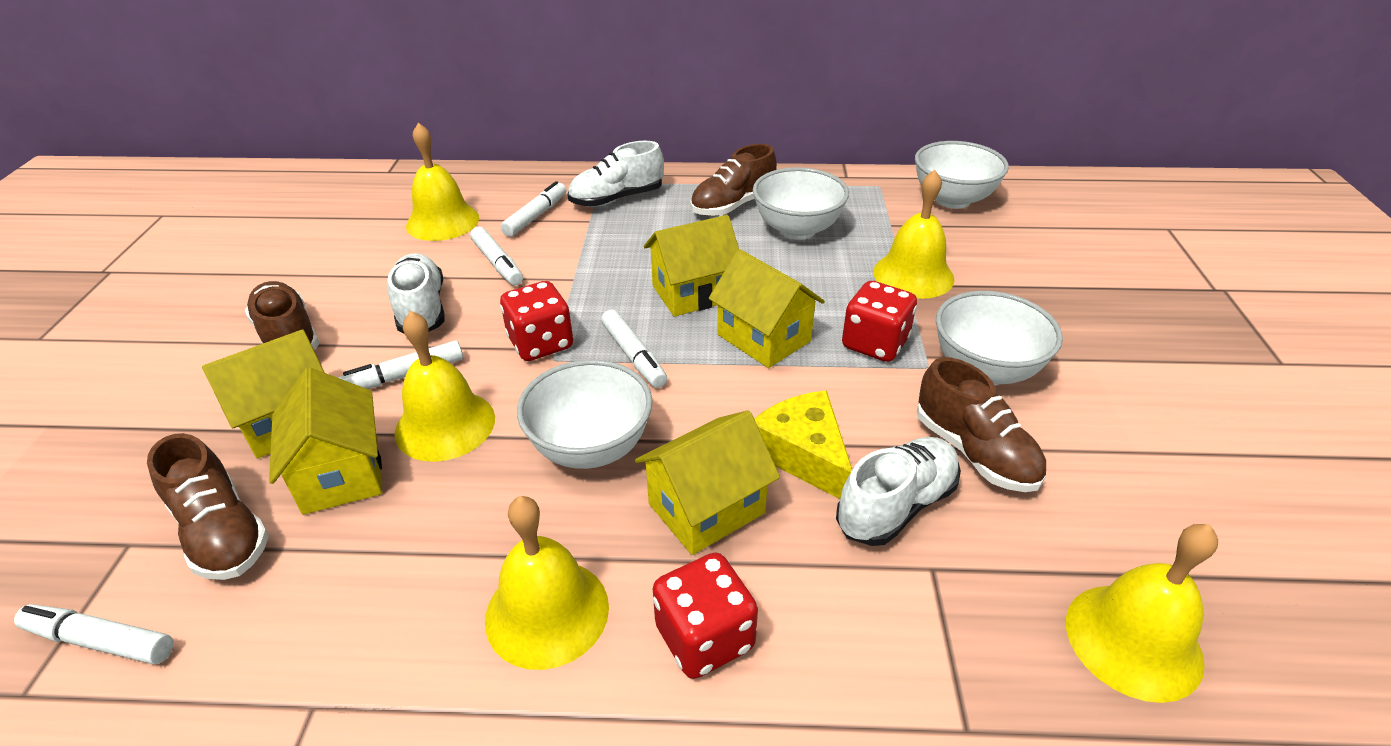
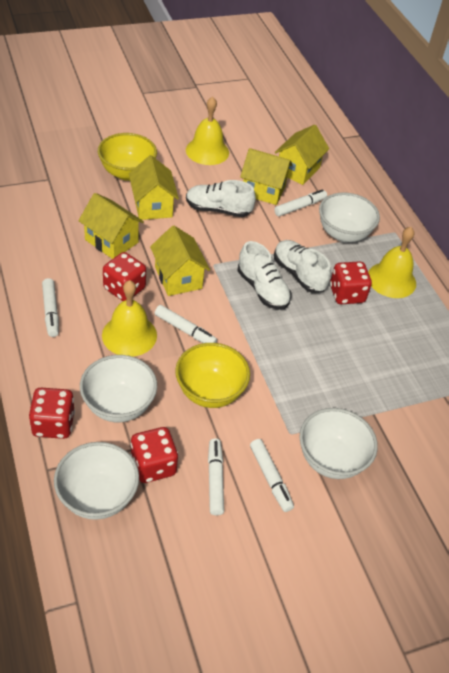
brown shoe: [147,433,269,580] [245,281,320,350] [690,144,777,216] [917,357,1046,492] = 4 -> none = 0
red dice: [500,281,573,361] [653,553,758,679] [842,281,917,362] = 3 -> [29,388,75,439] [103,252,146,301] [130,427,178,483] [330,261,372,304] = 4
yellow bell: [394,311,495,462] [406,123,479,241] [485,496,609,670] [873,170,954,299] [1066,524,1218,703] = 5 -> [102,280,157,357] [186,96,229,165] [368,227,416,298] = 3
yellow bowl: none = 0 -> [98,133,157,181] [175,343,250,408] = 2
yellow cheese: [755,391,852,499] = 1 -> none = 0

